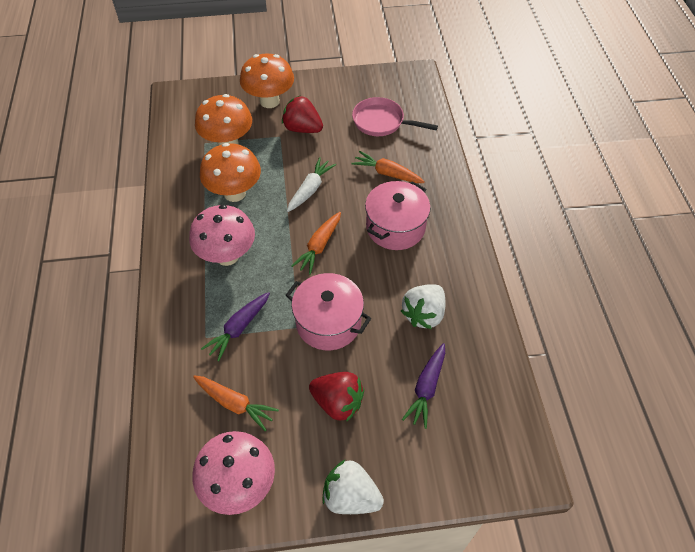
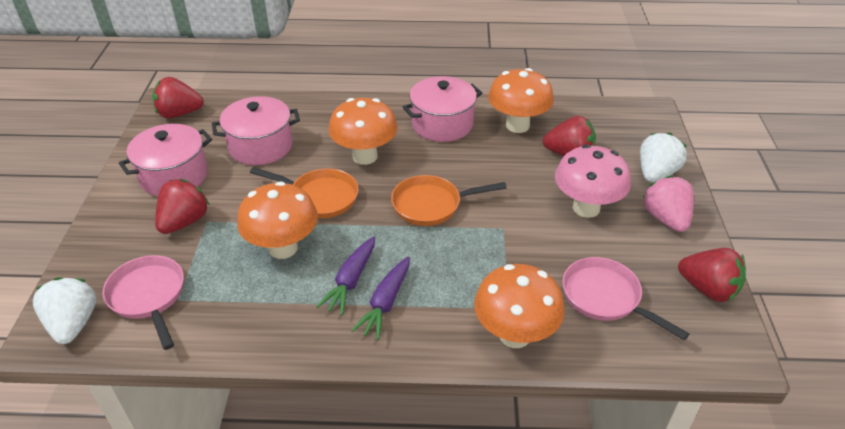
orange carrot: [193,375,279,431] [291,212,341,275] [351,151,425,183] = 3 -> none = 0
orange mushroom: [195,94,252,146] [200,143,261,202] [240,54,294,108] = 3 -> [237,181,318,259] [328,98,398,165] [474,264,565,348] [488,68,554,133] = 4
orange pan: none = 0 -> [250,167,359,218] [391,175,507,226] = 2
pink mushroom: [189,205,255,266] [192,431,275,515] = 2 -> [555,144,631,218] = 1
pink pan: [352,97,438,136] = 1 -> [102,255,184,350] [562,257,689,340] = 2
pink pot: [286,273,371,350] [365,181,431,250] = 2 -> [119,124,212,196] [212,96,300,165] [403,76,482,142] = 3
pink strawberry: none = 0 -> [642,175,694,232] = 1
red strawberry: [282,96,323,133] [309,372,364,422] = 2 -> [152,77,204,119] [155,179,210,234] [543,116,596,156] [678,248,746,302] = 4
white carrot: [287,157,336,212] = 1 -> none = 0

